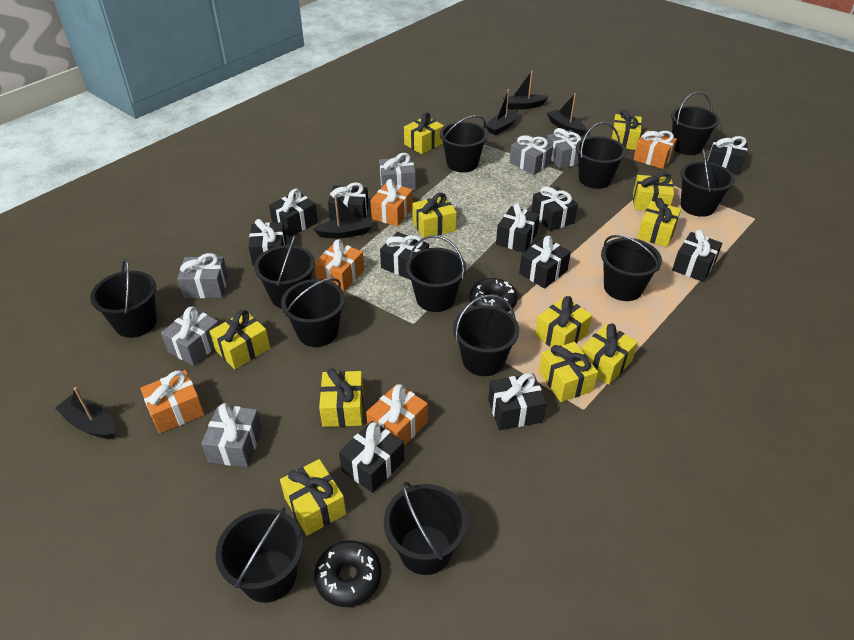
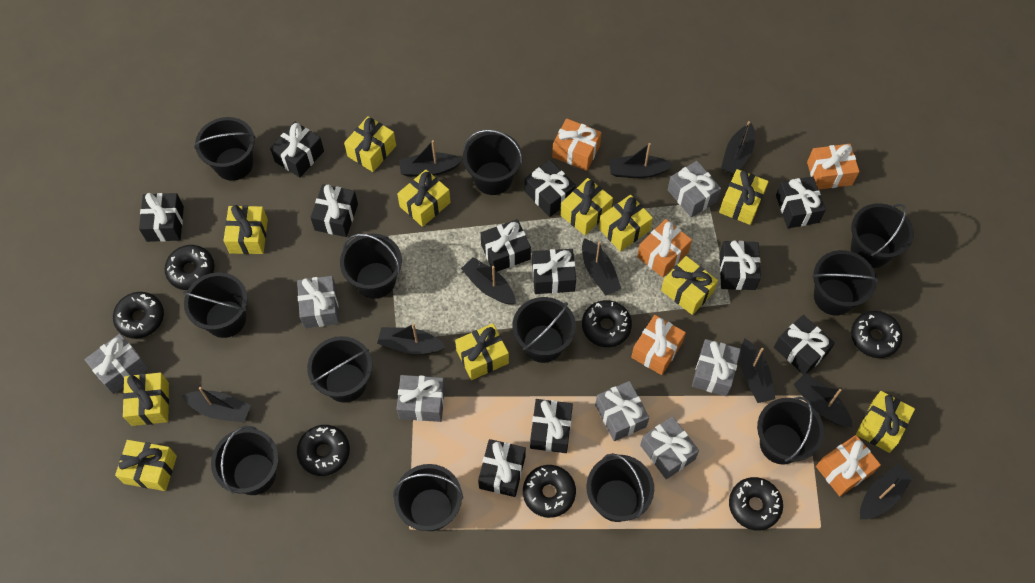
black boat: [55,387,115,439] [313,195,372,238] [485,89,519,135] [503,71,548,110] [547,93,587,136] = 5 -> [182,387,251,422] [377,323,446,354] [399,140,463,177] [461,257,516,305] [582,238,621,295] [609,143,673,178] [721,121,755,174] [740,339,775,403] [793,373,853,427] [860,464,914,519] = 10
black donut: [314,540,382,607] [470,278,517,312] = 2 -> [113,292,164,339] [165,245,215,290] [297,425,350,476] [523,465,576,518] [582,300,632,347] [729,477,783,531] [851,311,902,358] = 7
grey gift: [161,306,219,366] [177,253,228,298] [201,403,262,467] [379,153,416,191] [510,135,553,175] [547,128,581,169] = 6 -> [84,334,148,394] [297,276,339,328] [397,375,445,422] [595,381,649,441] [640,416,699,479] [668,161,721,218] [692,339,741,396] = 7

